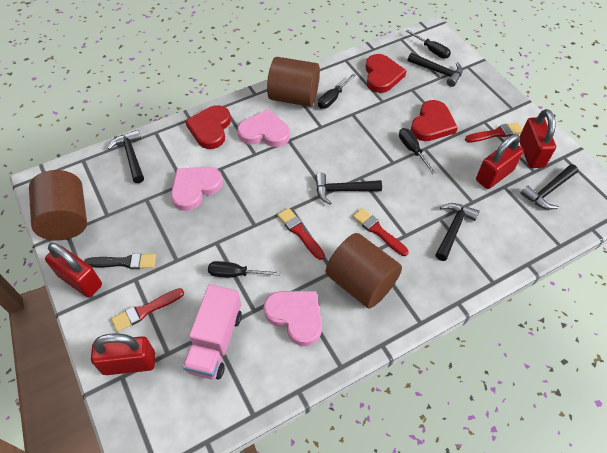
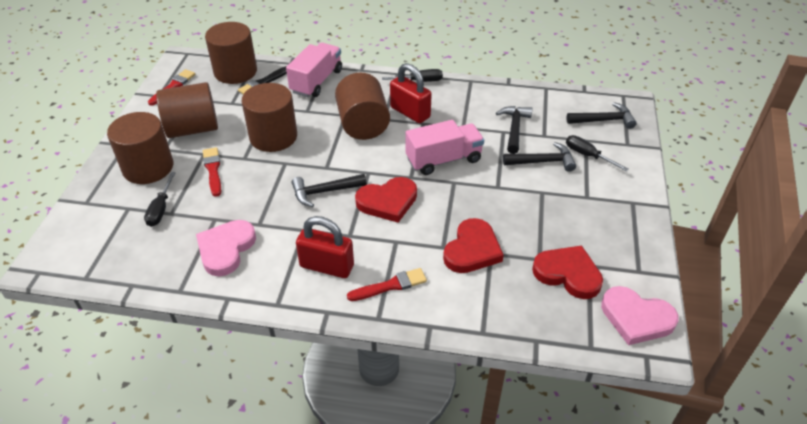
black hammer: [107,130,144,183] [315,173,382,204] [408,53,463,87] [435,203,480,261] [520,164,578,210] = 5 -> [292,174,367,207] [496,106,532,154] [503,142,576,172] [566,102,636,129] = 4
black screwdriver: [208,261,280,277] [318,74,356,109] [399,128,436,174] [406,30,451,59] = 4 -> [144,172,176,227] [382,69,443,82] [566,135,628,171] = 3
brown cylinder: [29,170,87,240] [267,57,320,107] [326,233,402,309] = 3 -> [107,112,173,184] [156,82,218,138] [205,22,257,84] [242,83,297,152] [335,72,390,140] = 5
pink heart: [171,167,223,211] [237,109,290,147] [264,291,322,346] = 3 -> [196,220,256,276] [601,286,678,345] = 2
pink truck: [183,284,242,380] = 1 -> [286,43,342,97] [406,120,484,175] = 2
red brush: [111,288,184,332] [277,208,325,260] [353,208,409,256] [465,122,523,142] = 4 -> [148,69,195,106] [203,147,221,197] [347,268,427,301] = 3
red padlock: [45,243,102,297] [91,333,155,375] [476,134,524,189] [520,109,556,168] = 4 -> [296,216,354,278] [390,63,432,123] = 2

